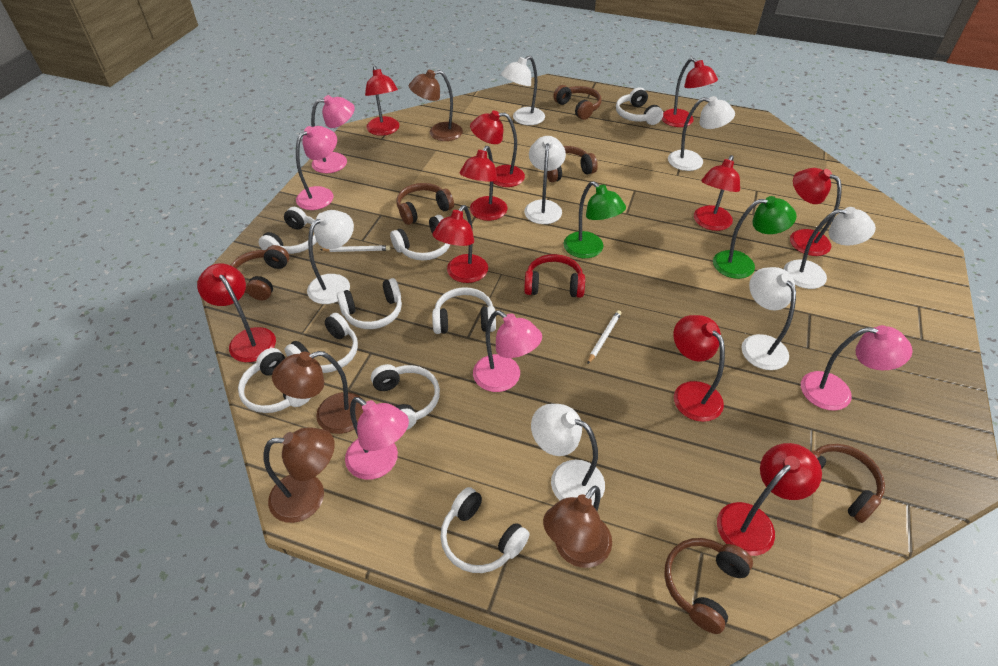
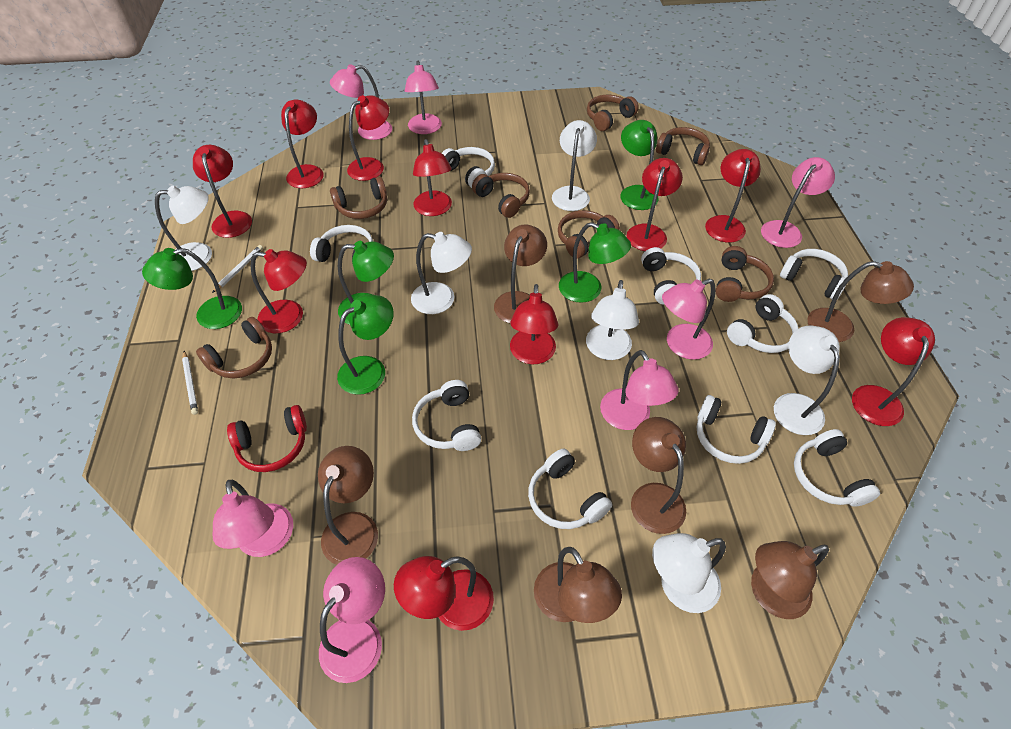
brown headphones: [230,245,289,300] [397,183,454,225] [547,146,598,182] [553,85,602,120] [664,538,753,634] [811,444,885,523] = 6 -> [196,317,272,378] [330,176,387,219] [472,173,530,218] [558,210,620,259] [587,95,639,131] [656,127,710,165] [715,246,774,302] = 7
brown lamp: [263,427,335,523] [272,351,363,434] [409,70,463,141] [543,486,612,568] = 4 -> [318,446,378,565] [494,224,547,323] [534,547,622,623] [631,417,686,534] [751,541,829,619] [808,261,914,342] = 6
green lamp: [564,181,626,258] [713,196,797,279] = 2 -> [142,248,242,329] [337,295,394,395] [338,241,394,325] [559,222,631,303] [620,120,659,210] = 5
pink lamp: [296,126,337,210] [311,95,355,173] [345,397,409,480] [473,310,542,392] [801,325,913,411] = 5 -> [213,480,293,557] [319,557,385,683] [330,65,392,140] [405,61,442,134] [600,350,679,430] [662,279,716,360] [761,157,835,248] = 7
white lamp: [307,210,354,304] [501,56,545,125] [524,136,566,224] [531,404,605,505] [668,96,735,171] [741,267,796,370] [784,207,876,289] = 7 -> [155,186,212,271] [411,232,472,314] [552,120,597,211] [586,280,639,360] [652,533,726,613] [774,325,840,435] = 6

